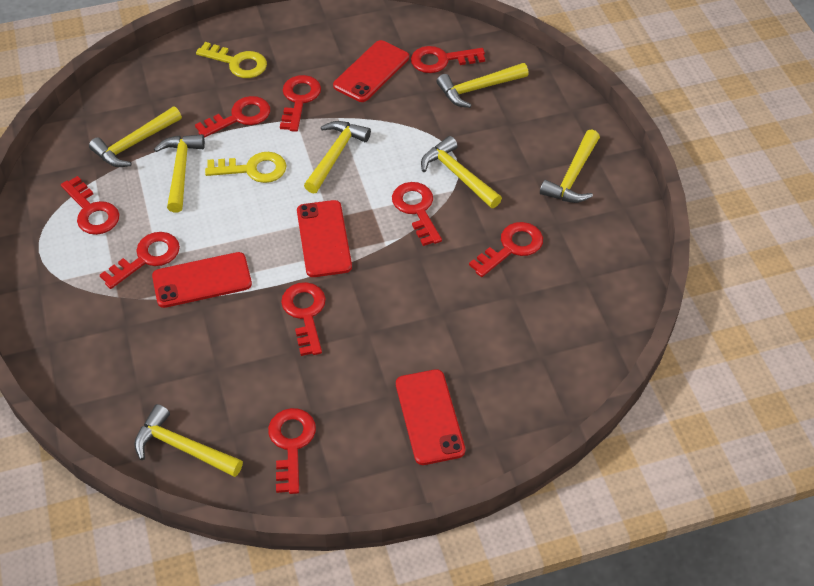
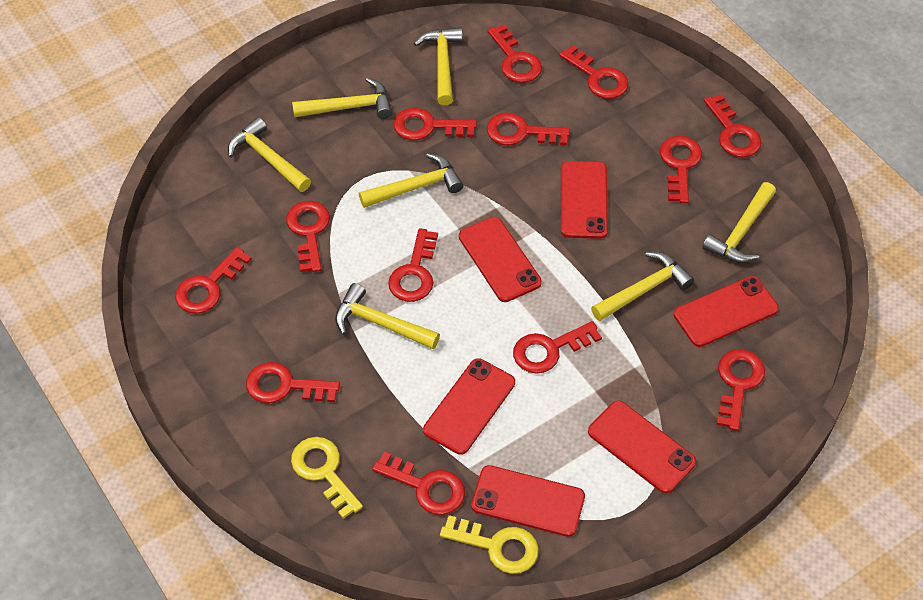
red key: [61,176,119,235] [100,232,180,289] [195,96,270,138] [268,408,316,494] [280,75,321,132] [281,282,326,356] [392,182,442,246] [411,46,485,73] [469,222,543,277] = 9 -> [175,247,252,314] [246,362,340,403] [286,201,330,272] [372,452,465,515] [388,228,438,302] [393,108,477,140] [487,113,570,146] [488,25,542,83] [513,321,602,374] [559,45,629,99] [660,136,702,203] [704,94,762,157] [717,349,765,431] = 13
red phone: [152,252,252,308] [297,200,352,277] [333,40,409,102] [396,369,465,465] = 4 -> [423,358,515,455] [459,217,542,302] [471,465,585,537] [561,161,608,239] [588,401,696,493] [674,276,779,347] = 6

